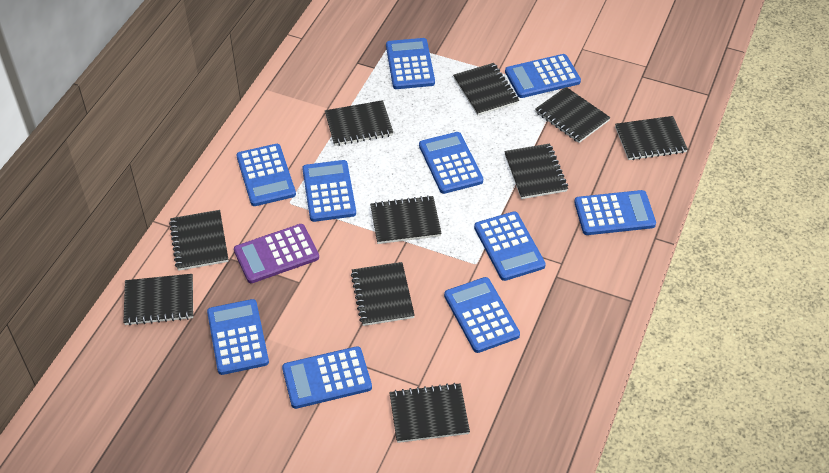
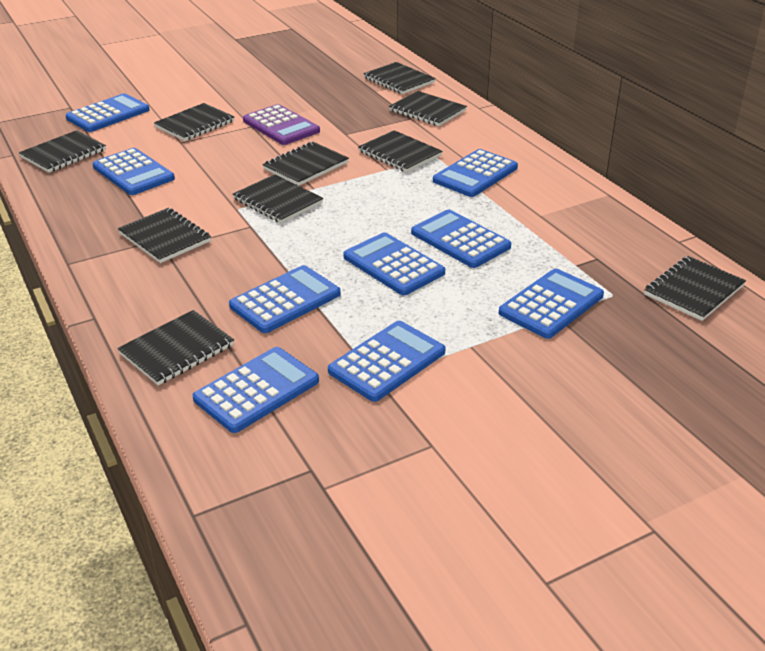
blue calculator: [207,299,269,375] [236,144,296,206] [282,346,372,409] [302,160,356,222] [386,38,435,89] [419,132,483,194] [444,277,520,353] [474,211,546,281] [505,54,581,98] [574,190,656,235] = 10 -> [66,93,150,132] [93,148,175,195] [193,347,319,433] [229,265,341,333] [328,321,446,402] [343,232,445,295] [411,210,511,268] [433,149,518,197] [499,269,604,339] = 9

